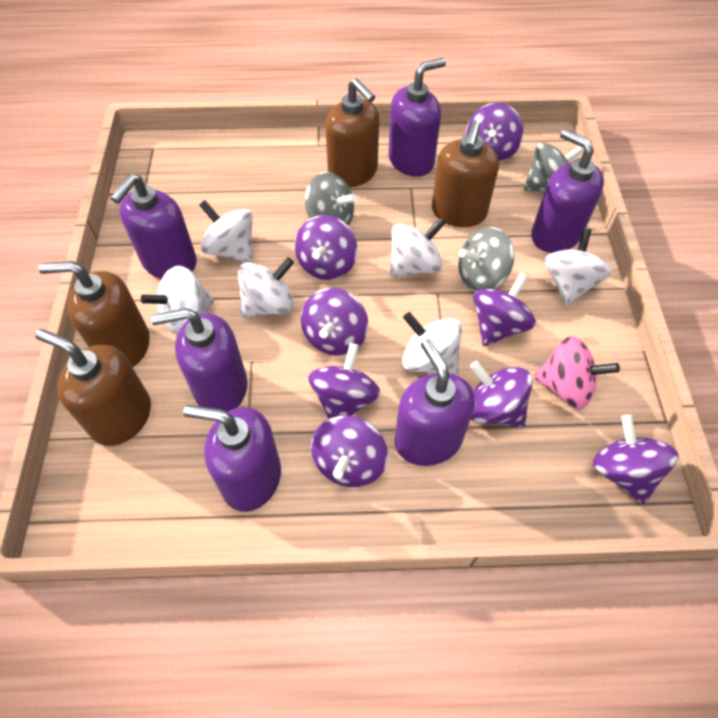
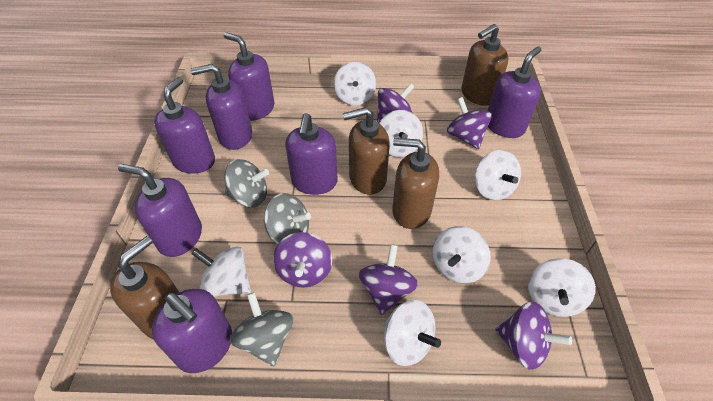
pink spinning top: [534,336,620,409] = 1 -> none = 0
purple soap dispenser: [111,174,197,279] [151,308,248,412] [183,405,281,512] [388,58,446,177] [395,339,475,466] [531,129,604,253] = 6 -> [118,164,202,257] [152,289,232,373] [154,77,215,174] [190,64,252,150] [224,32,275,121] [285,113,338,195] [488,46,541,138] = 7
purple spinning top: [295,215,358,280] [301,288,369,356] [308,343,381,419] [311,415,388,487] [466,103,524,162] [470,361,532,428] [473,272,536,346] [593,415,679,504] = 8 -> [273,232,332,288] [358,244,418,315] [377,83,415,123] [447,97,492,149] [495,301,572,370] = 5
white spinning top: [141,265,214,334] [199,200,253,263] [238,257,294,318] [390,218,446,277] [402,312,462,376] [544,228,612,306] = 6 -> [191,246,251,297] [334,62,376,106] [379,110,423,157] [384,300,441,366] [432,226,491,283] [475,150,521,200] [528,258,596,317] = 7

